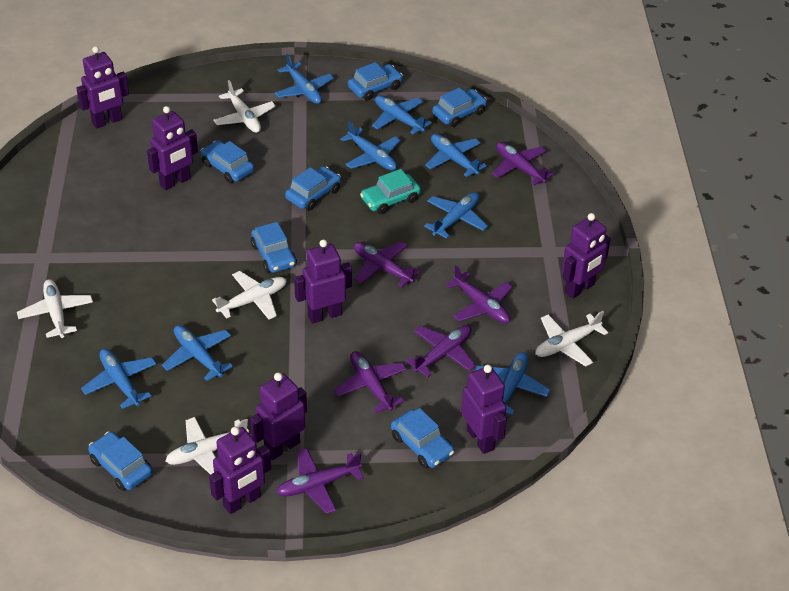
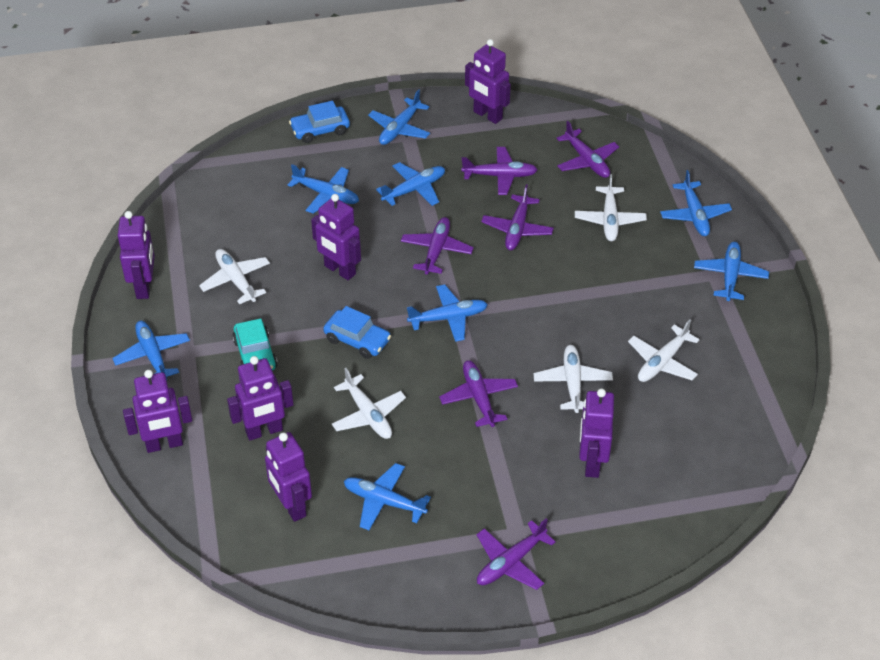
blue car: [88,431,153,491] [200,140,254,183] [251,222,297,273] [285,166,341,210] [348,62,403,101] [391,408,454,468] [432,88,487,127] = 7 -> [289,101,350,143] [323,306,391,359] = 2

